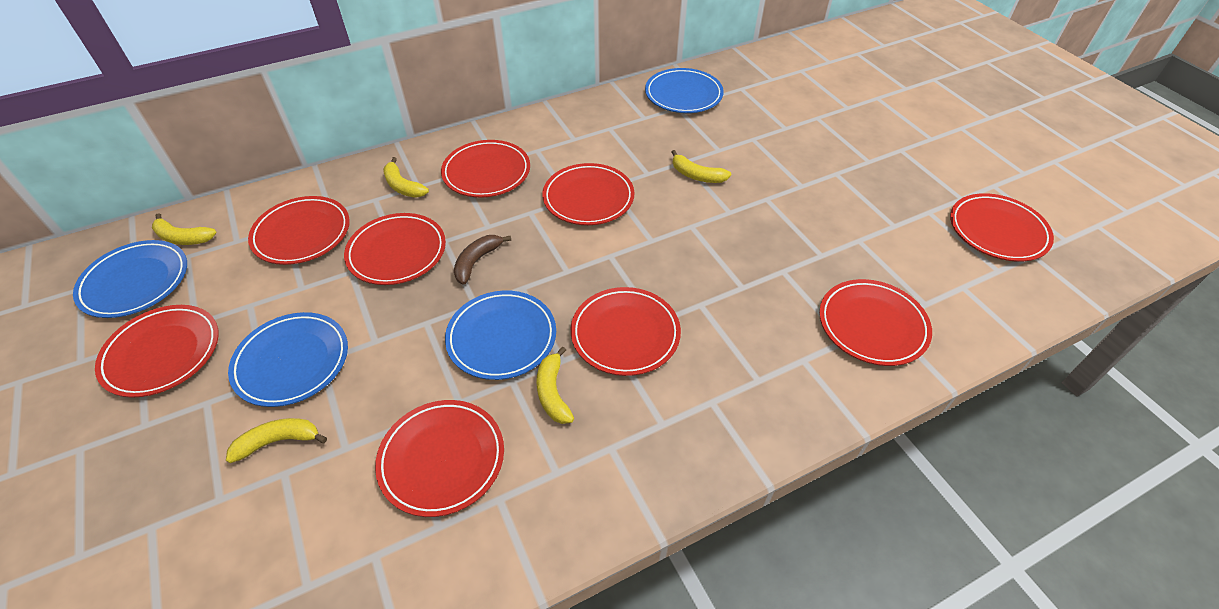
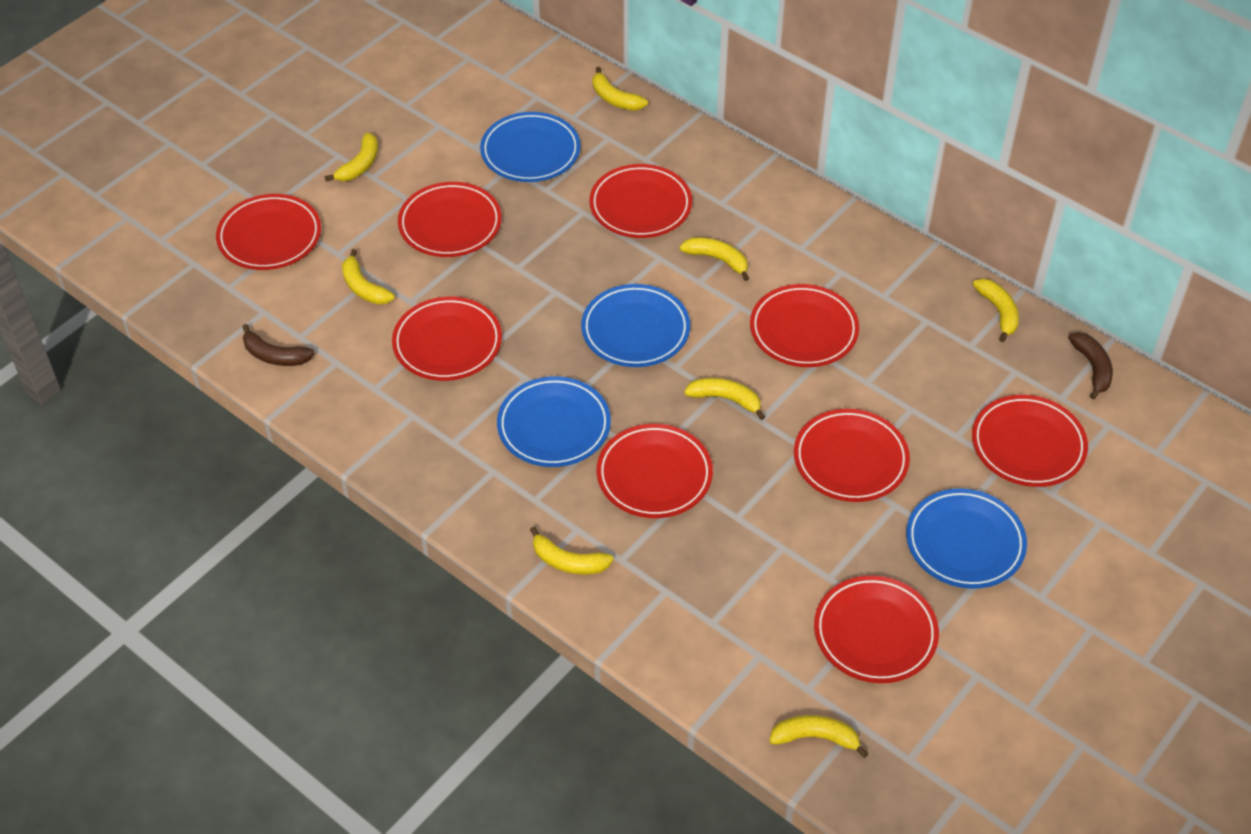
brown banana: [454,235,511,285] = 1 -> [242,324,315,366] [1068,332,1113,400] = 2
yellow banana: [152,213,217,245] [226,418,327,463] [383,157,429,198] [536,346,574,424] [671,150,731,183] = 5 -> [325,132,378,181] [342,249,395,305] [530,527,614,575] [593,67,648,111] [680,237,749,281] [684,378,765,420] [769,715,869,758] [973,279,1019,342] = 8

